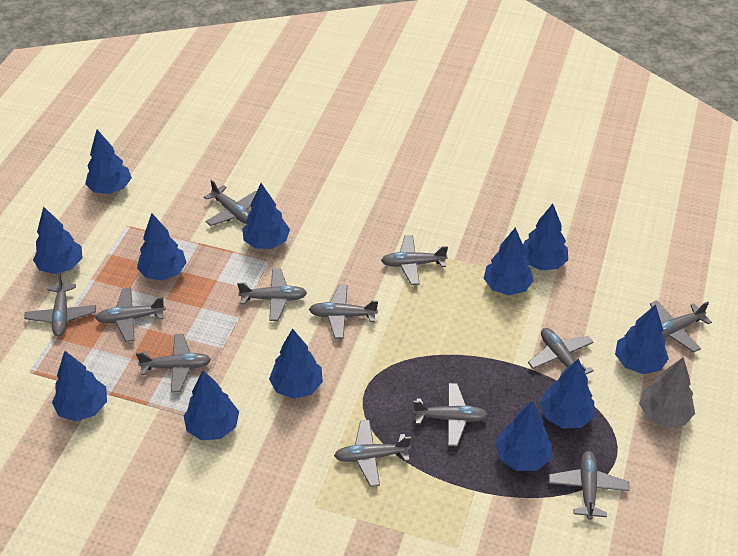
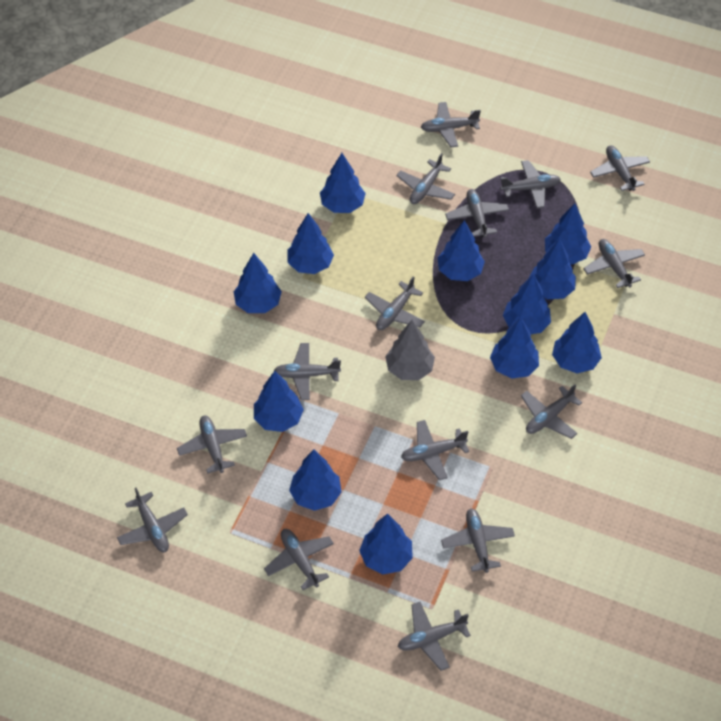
grey plane: [24,274,96,337] [96,288,166,342] [136,334,211,392] [204,179,257,226] [237,268,307,321] [309,285,378,339] [334,420,411,487] [381,235,448,285] [413,383,488,446] [528,328,594,374] [549,451,630,520] [650,301,712,353] = 12 -> [117,488,188,552] [177,415,247,474] [264,529,334,590] [274,343,341,400] [365,276,425,330] [396,153,455,204] [398,602,471,671] [401,420,469,480] [421,102,481,147] [441,508,515,573] [445,189,509,238] [500,160,561,208] [521,384,582,439] [583,239,645,288] [590,145,650,191] = 15

